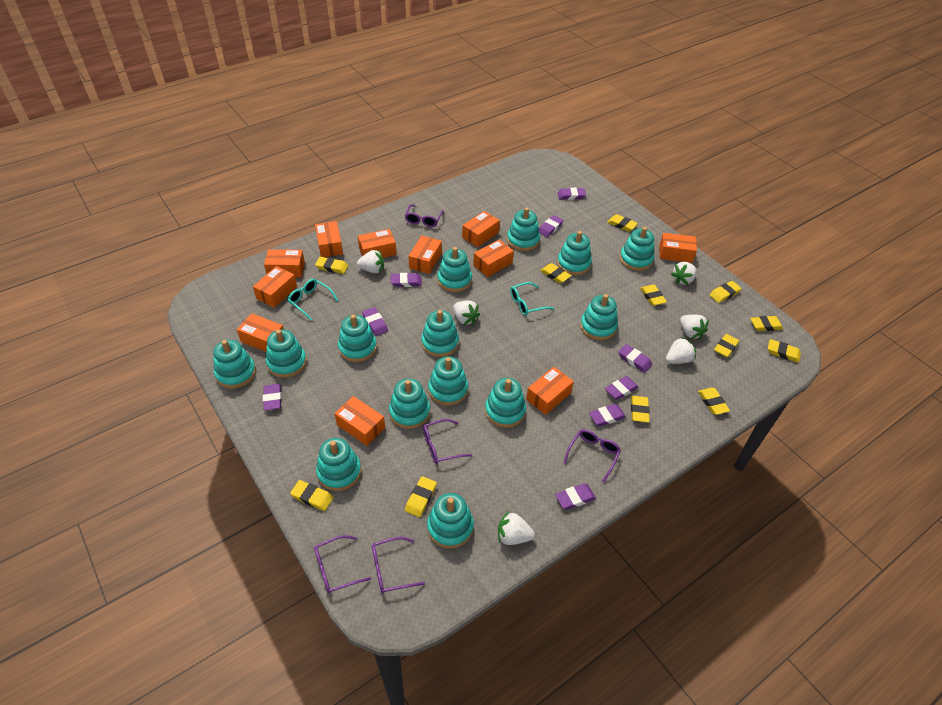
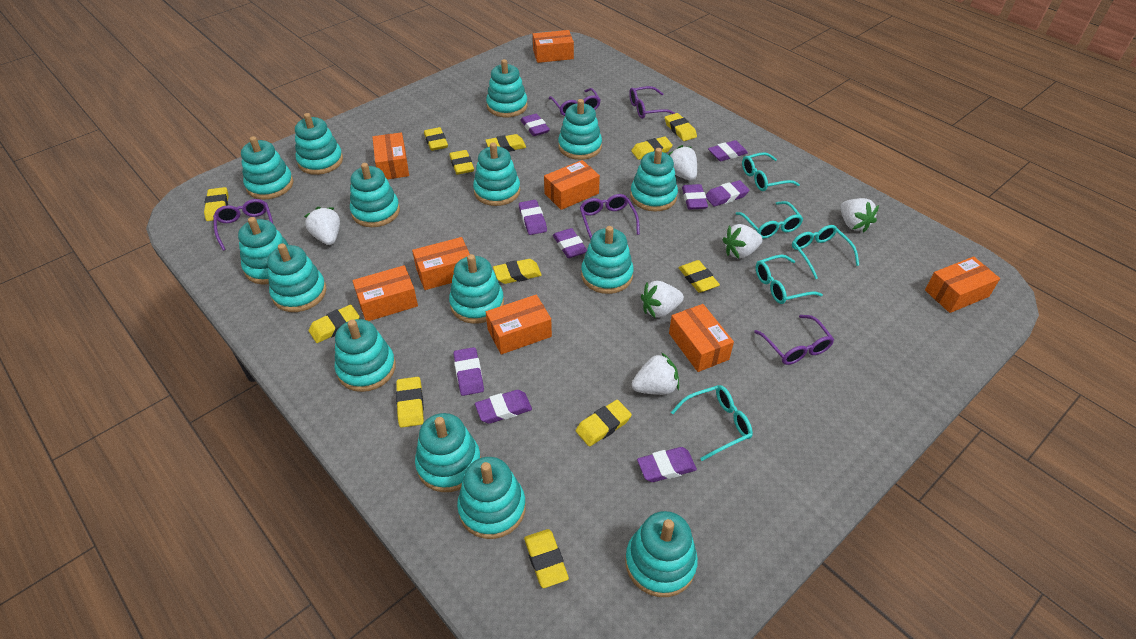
orange box: [237,313,284,352] [253,266,297,308] [264,249,305,278] [315,221,343,257] [334,396,385,446] [358,229,397,258] [408,236,442,274] [462,211,500,247] [473,240,514,277] [526,367,574,415] [659,233,697,263] = 11 -> [352,265,418,321] [372,133,409,179] [412,237,470,290] [486,295,552,355] [533,30,574,63] [544,160,600,210] [669,304,734,372] [925,257,1000,313] = 8
turquoise glasses: [288,279,338,320] [510,282,554,315] = 2 -> [671,385,753,461] [736,201,803,239] [742,152,800,191] [756,255,823,304] [792,225,859,279] = 5
turquoise stacking toy: [213,340,256,389] [266,329,307,378] [316,438,361,491] [338,315,377,362] [389,379,430,429] [421,310,459,357] [427,493,474,549] [428,356,468,406] [437,247,472,292] [485,378,526,428] [507,207,540,251] [557,231,592,275] [580,294,618,340] [620,227,654,271] = 14 -> [238,217,289,284] [241,136,294,199] [267,243,327,312] [295,113,343,175] [335,319,396,392] [350,163,400,227] [415,413,481,492] [449,254,504,324] [457,457,526,539] [473,142,520,206] [486,59,528,117] [558,99,602,160] [581,226,634,294] [625,511,698,597] [630,148,678,212] = 15

